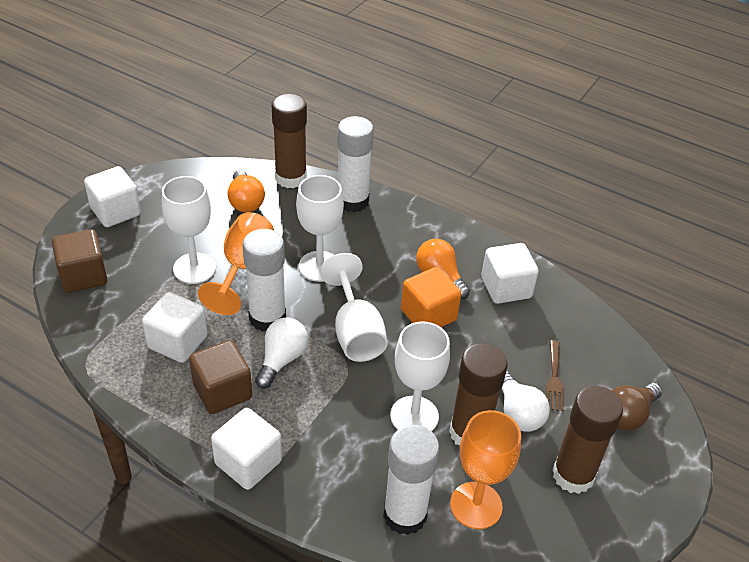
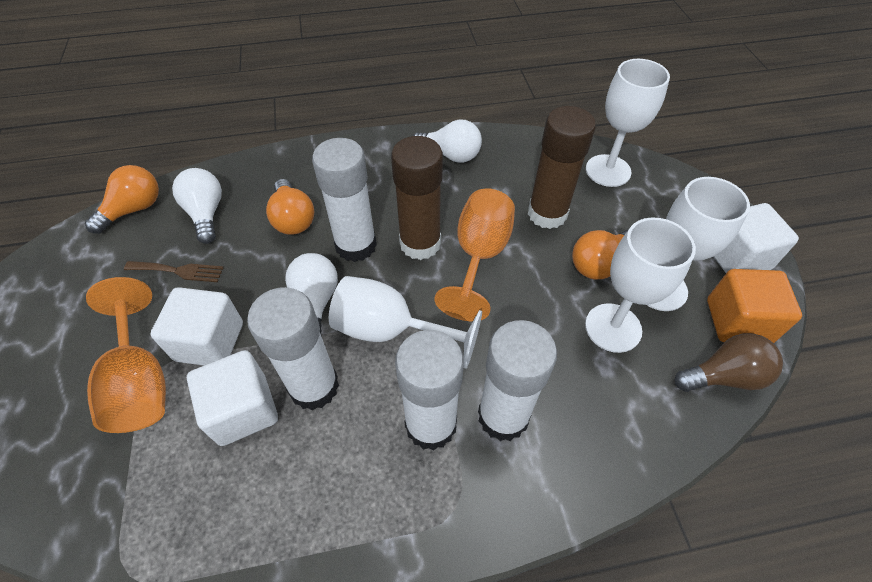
brown cube: [52,229,107,293] [189,340,252,414] = 2 -> none = 0
brown glue stick: [272,93,307,188] [449,343,508,445] [552,386,623,494] = 3 -> [391,136,443,260] [528,106,596,229] = 2
orange light bulb: [228,170,265,212] [416,239,470,299] = 2 -> [85,165,159,234] [266,179,314,235] [572,230,628,279] = 3
white cube: [84,166,141,227] [142,292,208,363] [211,408,282,490] [481,243,539,304] = 4 -> [151,287,243,366] [187,350,278,446] [713,203,799,273] = 3
white glue stick: [243,229,286,332] [337,116,374,212] [383,425,440,535] = 3 -> [247,287,339,411] [312,138,377,262] [395,330,464,451] [478,320,557,441] = 4
white light bulb: [255,318,308,389] [501,371,550,432] = 2 -> [172,168,222,244] [285,253,338,337] [413,119,482,163] = 3

